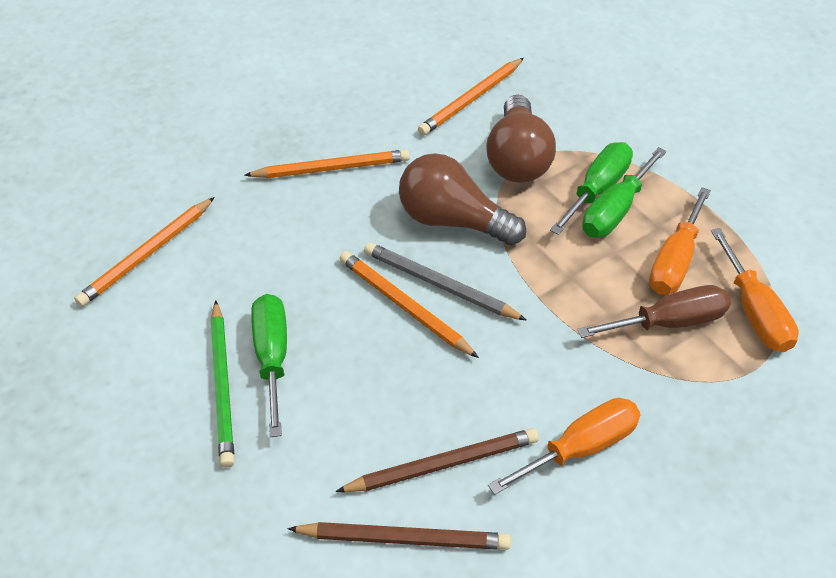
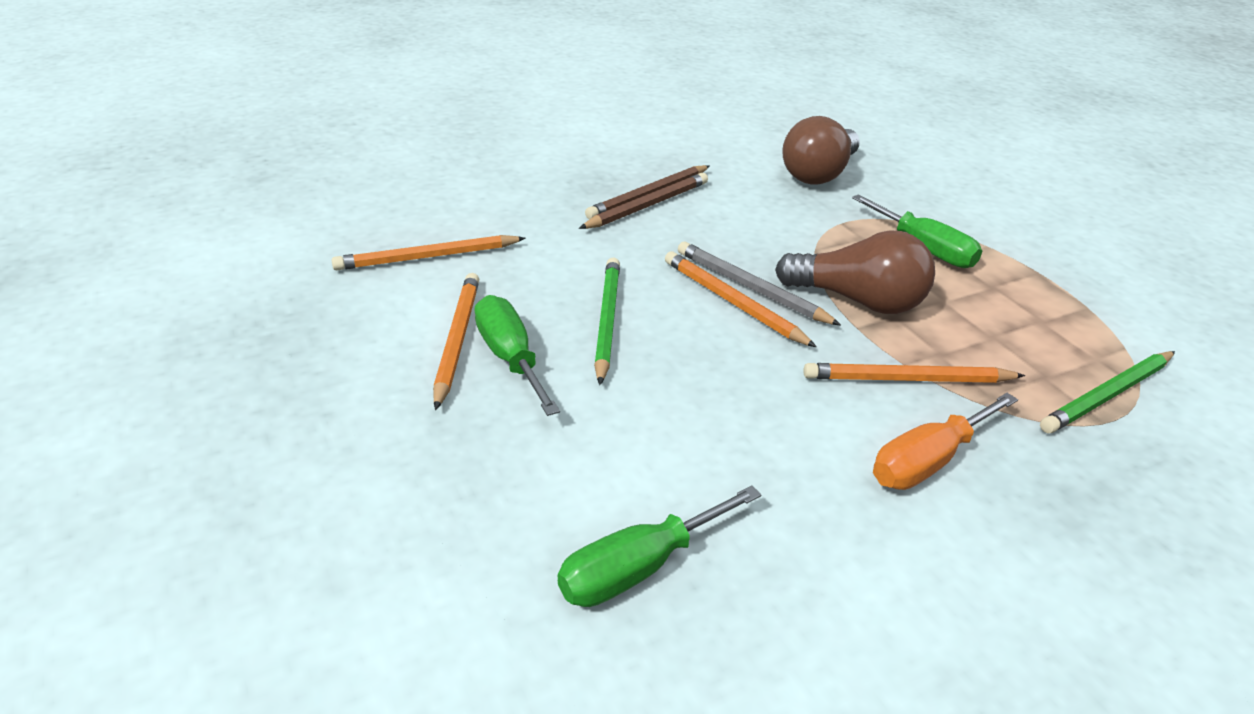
brown screwdriver: [577,285,731,338] = 1 -> none = 0
green pencil: [211,300,235,468] = 1 -> [594,257,620,385] [1040,351,1175,433] = 2
orange screwdriver: [488,398,641,495] [649,187,711,295] [711,228,799,352] = 3 -> [873,393,1018,490] = 1

